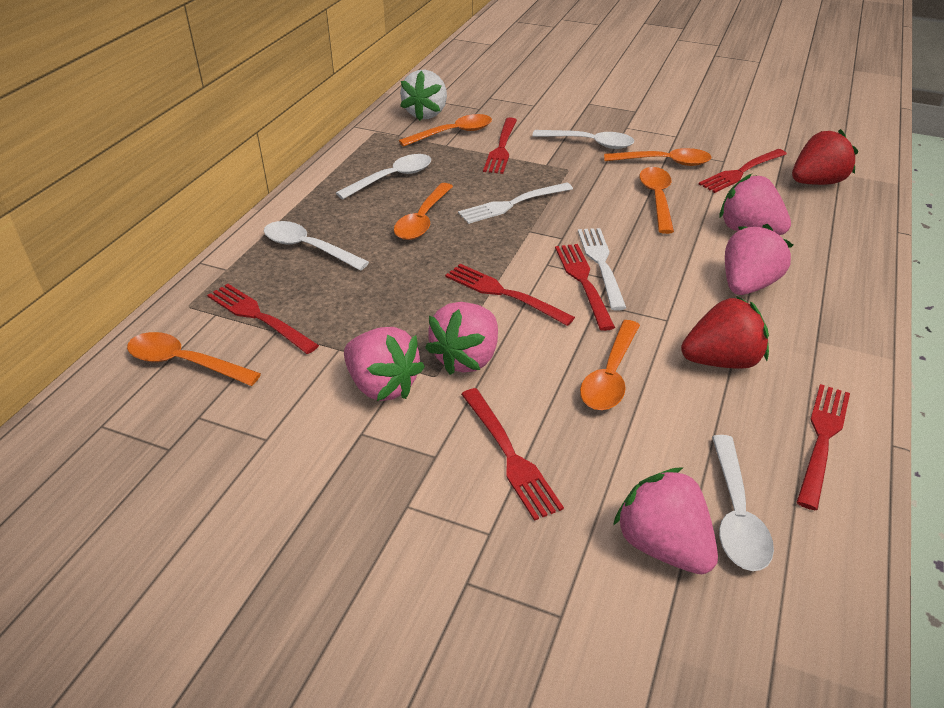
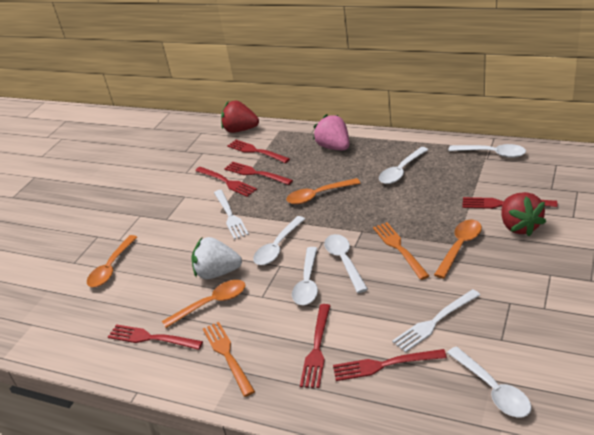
orange fork: none = 0 -> [203,322,255,397] [373,222,429,280] = 2
orange spoon: [127,332,261,386] [394,183,453,240] [399,114,492,147] [580,320,640,410] [604,148,711,166] [639,167,674,234] = 6 -> [87,235,137,287] [162,280,245,328] [286,178,360,204] [434,220,482,279] = 4
pink strawberry: [344,327,425,401] [425,302,498,375] [613,467,718,574] [720,174,791,235] [725,224,793,295] = 5 -> [313,114,349,150] = 1
white spoon: [264,221,369,271] [336,154,431,199] [532,130,634,149] [712,435,774,571] = 4 -> [253,216,305,265] [292,247,318,305] [324,234,368,293] [379,147,428,184] [447,346,531,417] [448,144,526,158] = 6

